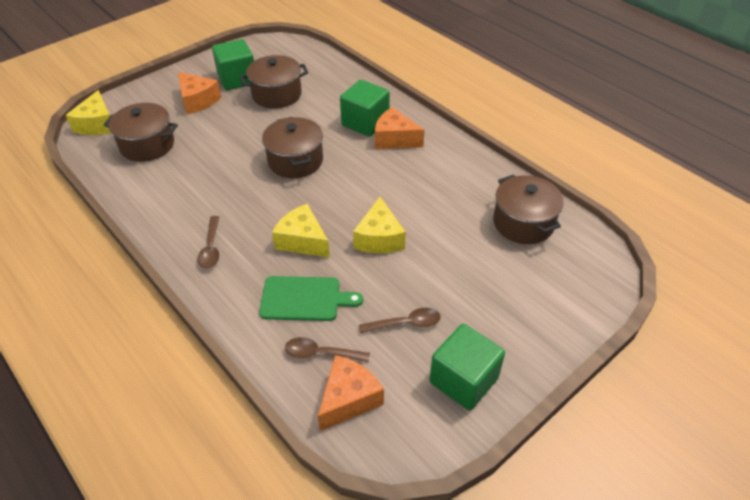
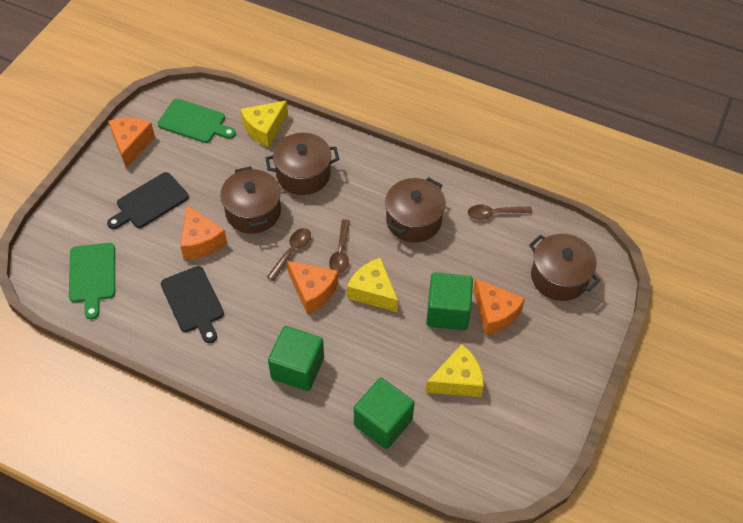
black cutting board: none = 0 -> [107,172,189,229] [161,266,224,343] = 2
green cutting board: [259,276,363,321] = 1 -> [69,243,115,319] [158,99,236,143] = 2
orange cheese: [178,72,221,114] [318,355,384,431] [375,107,424,149] = 3 -> [108,118,155,168] [180,205,227,259] [287,261,338,314] [473,278,525,335] = 4

